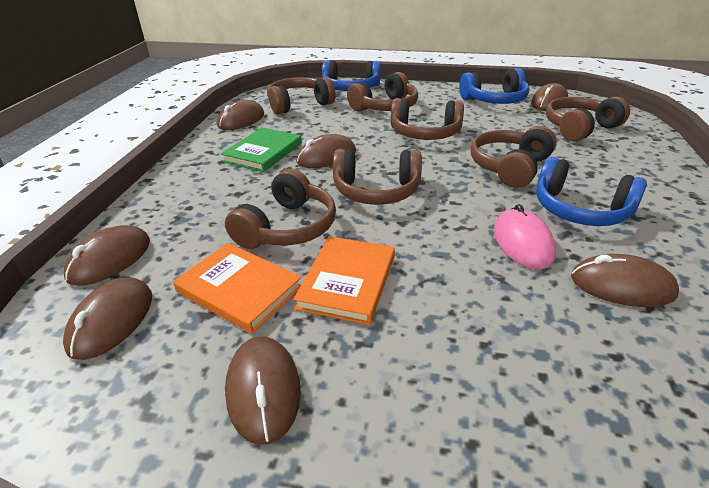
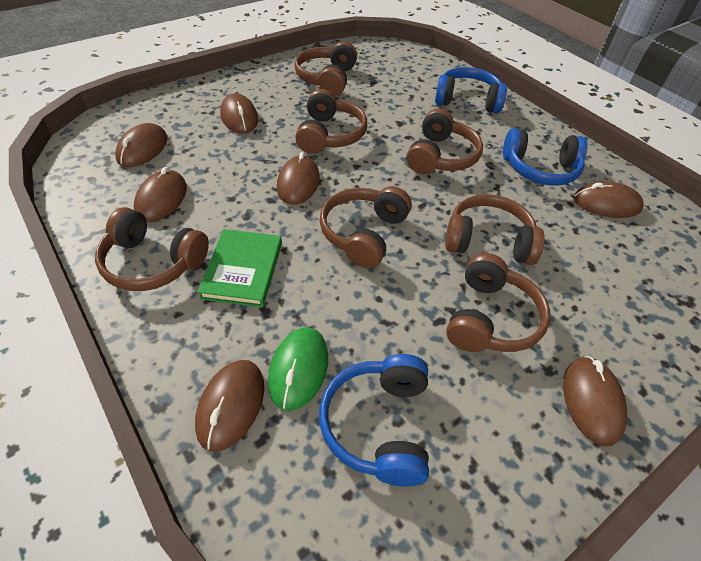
green mouse: none = 0 -> [268,327,328,411] = 1
orange book: [173,243,302,334] [293,236,395,325] = 2 -> none = 0
pink mouse: [494,204,556,270] = 1 -> none = 0

